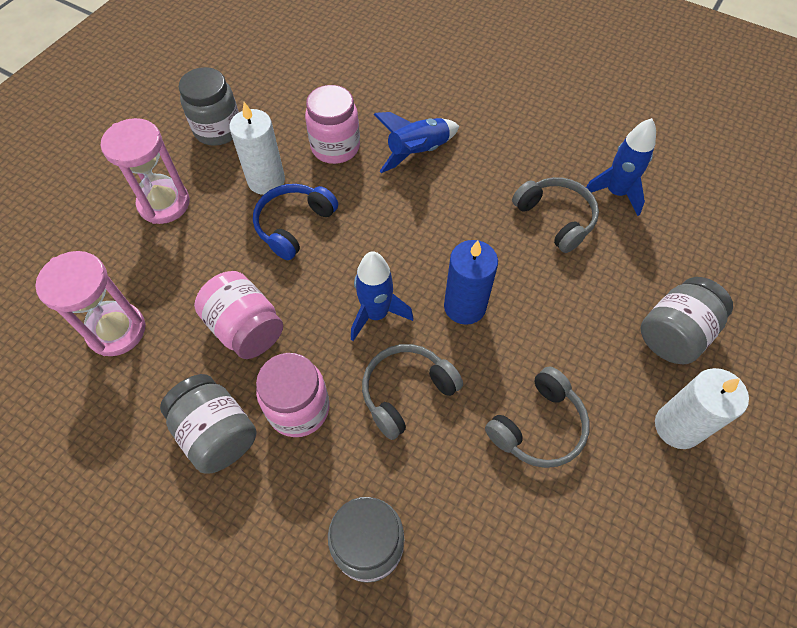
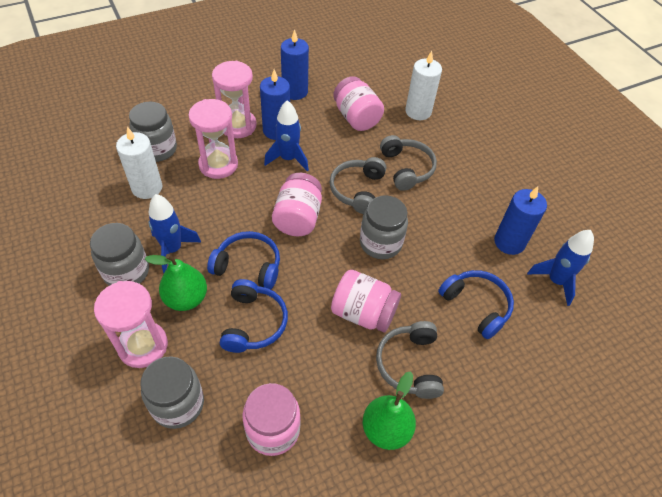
blue candle: [444,240,498,325] = 1 -> [260,69,290,140] [281,29,309,100] [494,186,547,255] = 3
blue headphones: [253,184,338,260] = 1 -> [207,231,280,289] [220,279,288,353] [438,270,514,339] = 3
green pear: none = 0 -> [145,254,207,311] [363,371,416,450] = 2
pink hourglass: [35,251,146,356] [101,118,190,224] = 2 -> [94,281,168,368] [189,99,238,179] [212,61,257,138] = 3
pink jar: [194,271,283,359] [256,353,330,437] [305,85,360,164] = 3 -> [242,383,301,456] [272,173,322,236] [331,270,401,332] [333,76,384,131] = 4

